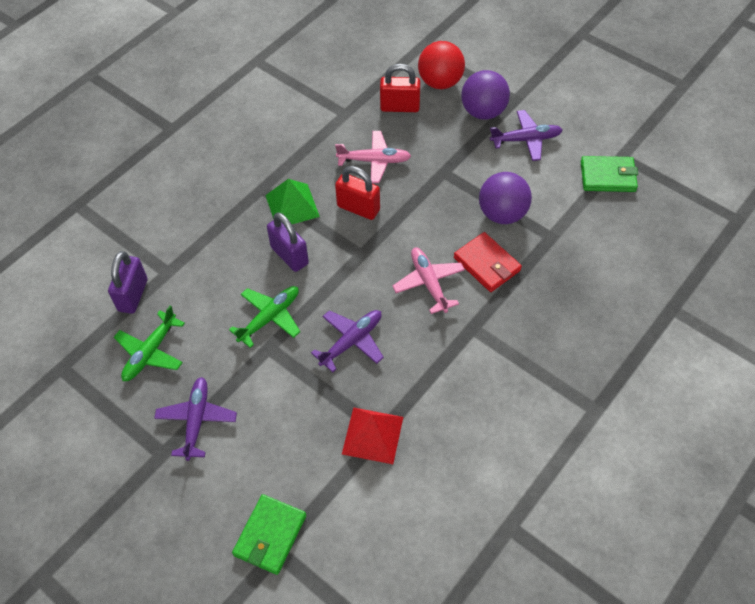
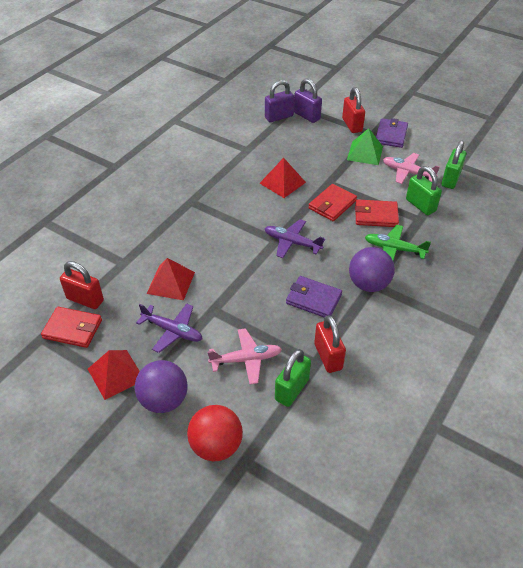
green padlock: none = 0 -> [275,349,311,407] [406,166,442,215] [441,140,466,189] = 3
green plane: [114,305,185,381] [229,286,300,348] = 2 -> [365,225,431,261] = 1
green wallet: [232,494,306,575] [581,156,638,192] = 2 -> none = 0
purple plane: [154,377,237,461] [311,310,384,372] [490,110,563,161] = 3 -> [136,304,202,353] [265,219,325,258] = 2
purple wallet: none = 0 -> [286,276,342,318] [376,118,408,148] = 2
red padlock: [335,166,380,220] [380,64,421,112] = 2 -> [60,261,104,309] [314,315,346,373] [342,87,365,133] = 3
red pyramid: [342,407,403,464] = 1 -> [88,350,140,400] [147,258,195,300] [260,158,306,198] = 3
red wallet: [454,232,522,292] = 1 -> [41,307,102,348] [308,184,357,221] [355,199,399,227] = 3

